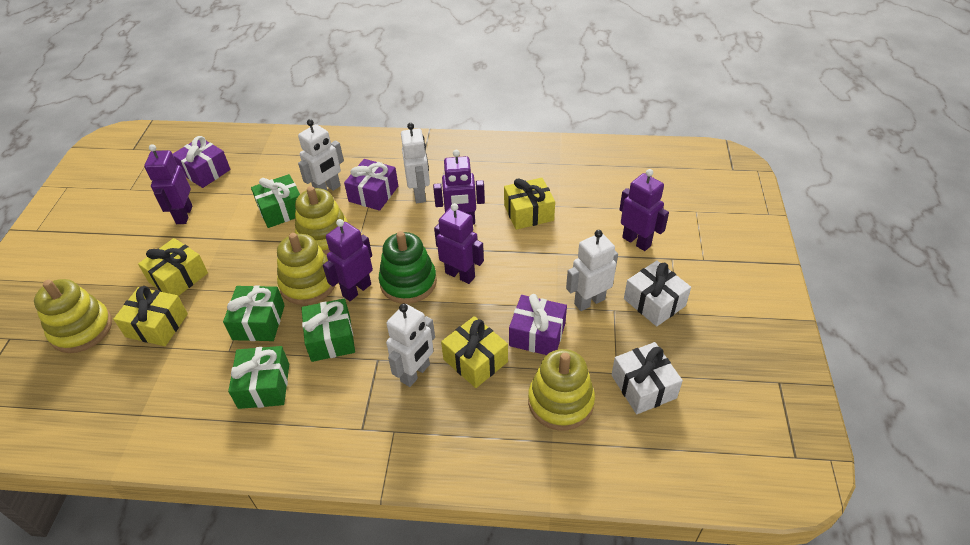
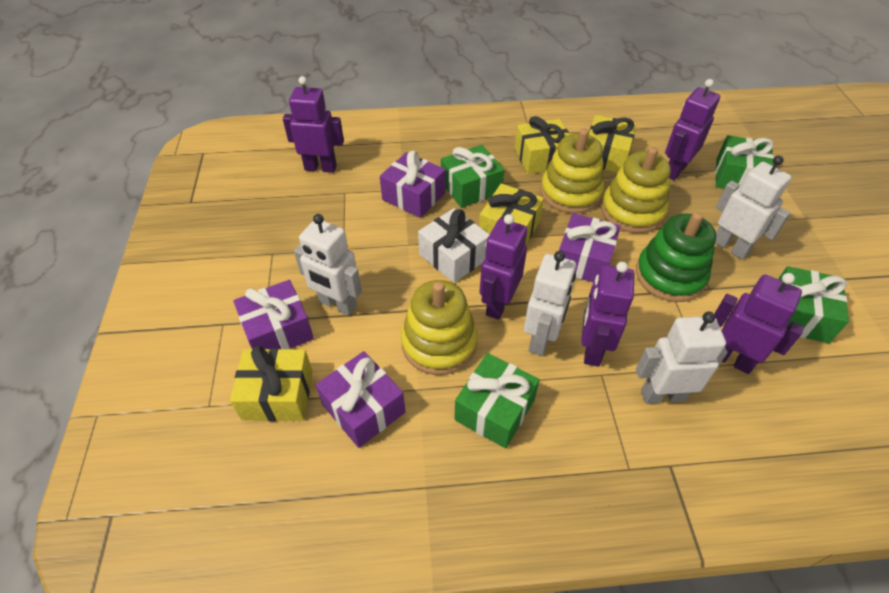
purple gift: [173,136,231,188] [344,159,398,211] [509,294,567,355] = 3 -> [233,280,314,349] [316,351,405,448] [380,151,445,218] [559,213,621,283] = 4
white gift: [612,342,683,414] [624,260,691,327] = 2 -> [418,208,490,283] = 1
yellow stacking toy: [34,279,112,353] [277,233,335,305] [295,186,348,255] [528,349,595,431] = 4 -> [401,280,477,375] [540,128,604,214] [601,147,671,233] = 3

